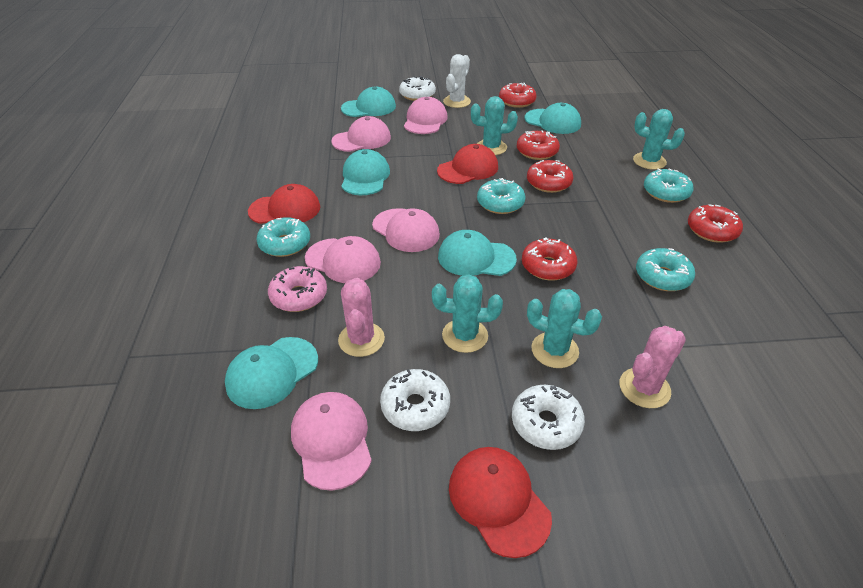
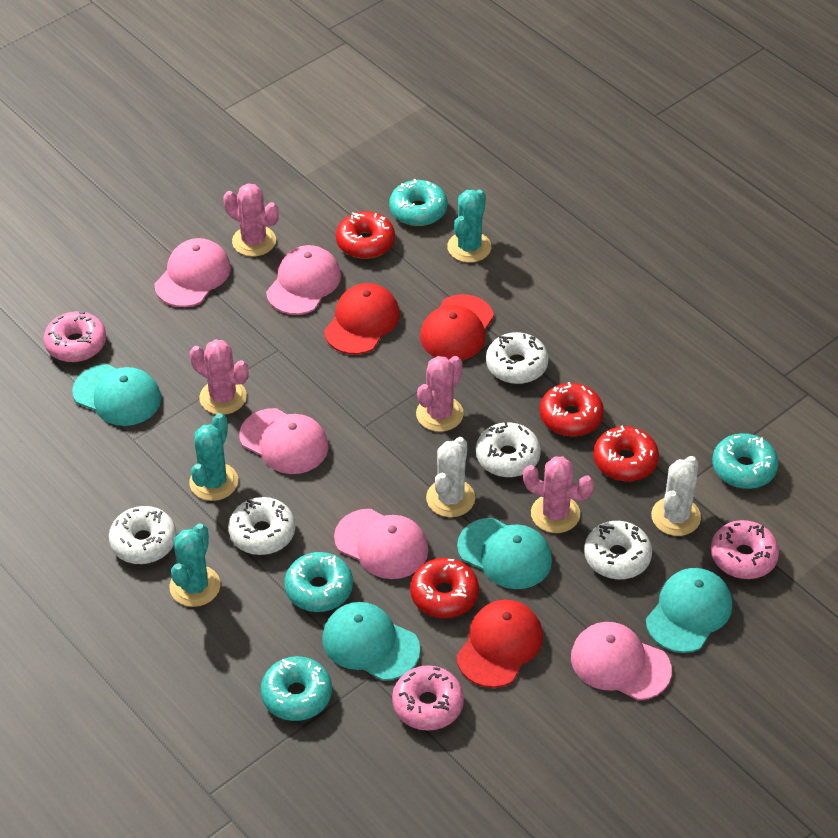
pink cactus: [338,278,385,357] [620,326,686,408] = 2 -> [190,339,249,415] [223,183,279,257] [416,356,464,432] [523,457,594,533] = 4
pink donut: [268,266,327,312] = 1 -> [44,311,106,362] [392,665,464,731] [711,520,779,579] = 3
red donut: [499,83,537,108] [517,130,560,160] [522,237,577,281] [527,160,574,193] [688,204,743,243] = 5 -> [336,211,395,259] [410,558,479,618] [540,382,604,436] [593,426,659,481] = 4
turquoise cactus: [432,274,503,353] [471,96,518,155] [527,289,602,368] [633,109,685,170] = 4 -> [169,523,221,607] [189,413,238,501] [447,190,491,263] = 3
turquoise cap: [225,337,318,409] [341,87,396,117] [341,149,390,195] [438,230,517,276] [525,103,581,134] = 5 -> [72,364,161,426] [322,602,420,681] [457,518,552,589] [646,568,732,653] = 4
white cactus: [443,54,471,108] = 1 -> [426,437,475,517] [651,456,701,536] = 2
white donut: [380,369,450,431] [399,76,436,101] [512,385,585,450] = 3 -> [109,506,177,564] [228,497,295,555] [476,422,541,477] [486,332,549,384] [584,521,652,579] = 5

